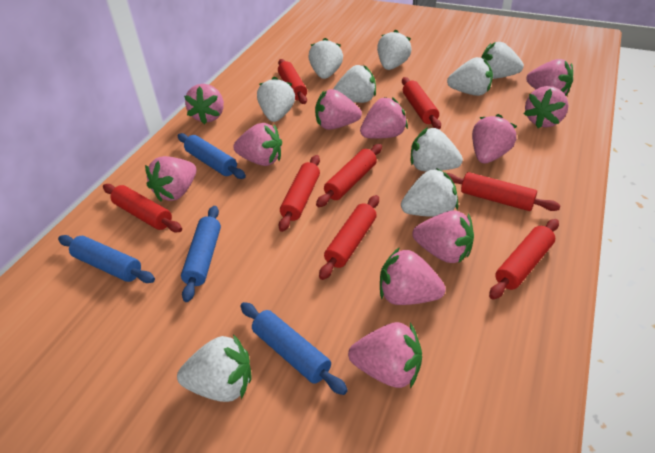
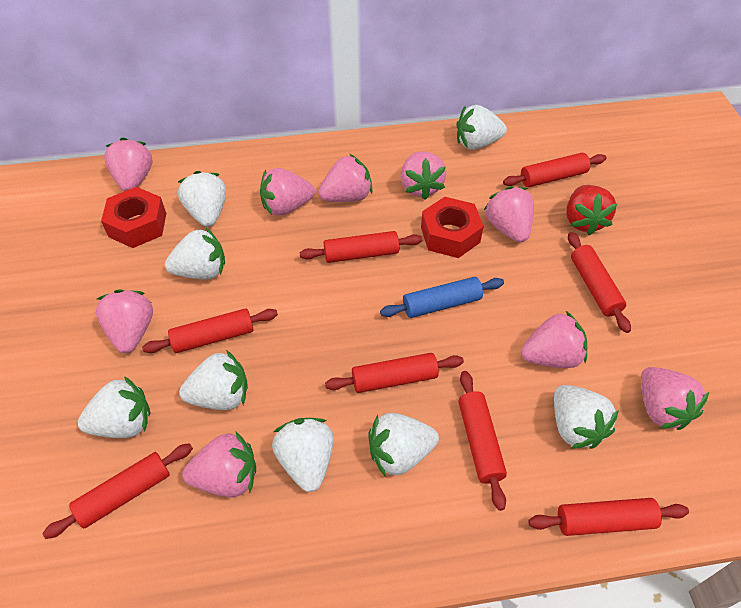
blue rolling pin: [58,235,155,283] [178,133,246,179] [181,206,221,302] [240,302,348,395] = 4 -> [380,277,504,318] = 1
pink strawberry: [145,156,196,202] [184,84,224,124] [233,123,282,166] [315,89,362,130] [348,322,422,388] [360,97,408,139] [380,247,446,305] [412,210,474,263] [472,114,517,163] [524,86,568,128] [526,59,573,96] = 11 -> [96,290,153,353] [104,138,152,191] [182,431,256,497] [260,168,315,216] [318,154,373,202] [400,151,447,200] [484,186,534,242] [521,311,587,368] [641,367,709,430] = 9
red nut: none = 0 -> [101,187,166,248] [421,197,484,258] = 2
red strawberry: none = 0 -> [567,185,618,235] = 1
white strawberry: [177,334,251,402] [257,77,295,122] [308,38,343,79] [333,65,376,103] [377,30,412,70] [401,168,458,217] [411,127,463,171] [447,57,493,96] [481,42,524,79] = 9 -> [78,376,151,438] [165,228,225,280] [178,171,226,227] [179,350,248,410] [272,418,334,492] [369,413,439,477] [456,105,507,150] [554,385,619,449] = 8

